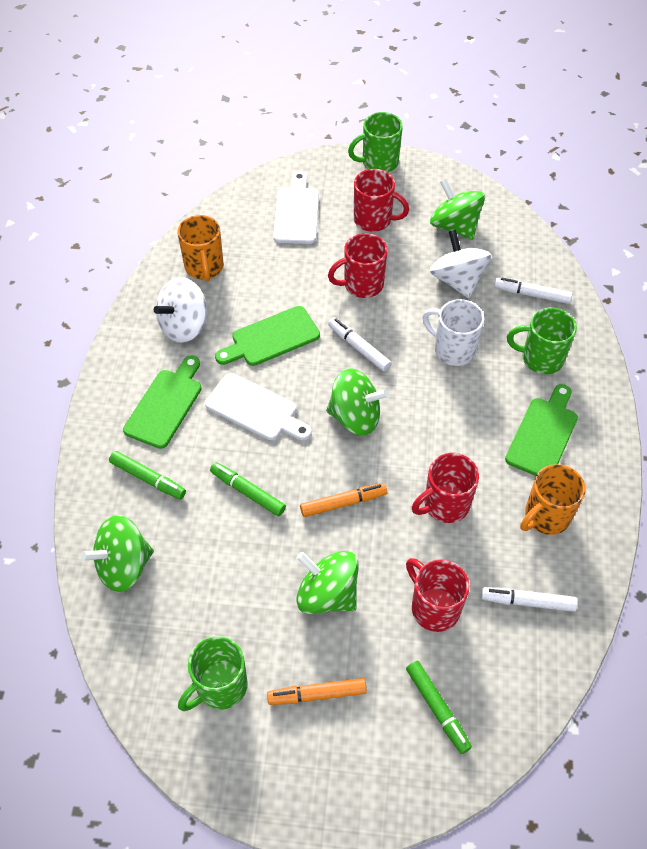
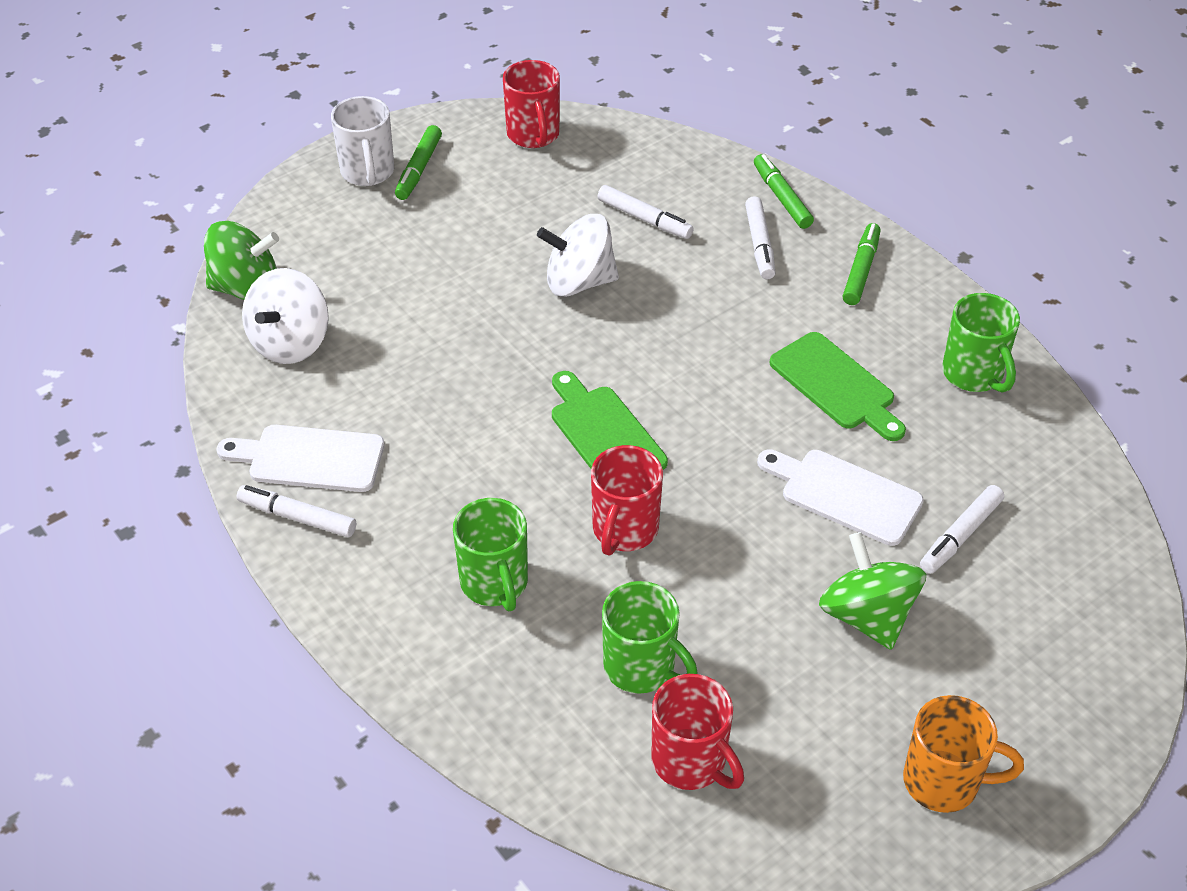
green cutting board: [123,355,202,449] [215,306,320,366] [505,384,578,476] = 3 -> [552,371,668,470] [769,332,906,441] = 2
green spinning top: [81,515,154,592] [297,551,359,614] [326,368,389,436] [430,178,485,240] = 4 -> [204,221,279,300] [819,532,926,650] = 2
orange marker: [267,678,367,705] [300,483,387,517] = 2 -> none = 0
orange mug: [177,215,224,282] [520,464,586,535] = 2 -> [903,695,1024,813] = 1
red mug: [328,233,388,298] [354,169,409,232] [406,558,469,632] [412,453,479,523] = 4 -> [503,60,560,148] [591,445,663,556] [651,674,744,790] = 3
white marker: [328,317,392,372] [481,587,578,612] [494,277,572,304] = 3 -> [237,485,356,538] [597,185,694,239] [745,196,775,279] [920,485,1004,574] = 4

